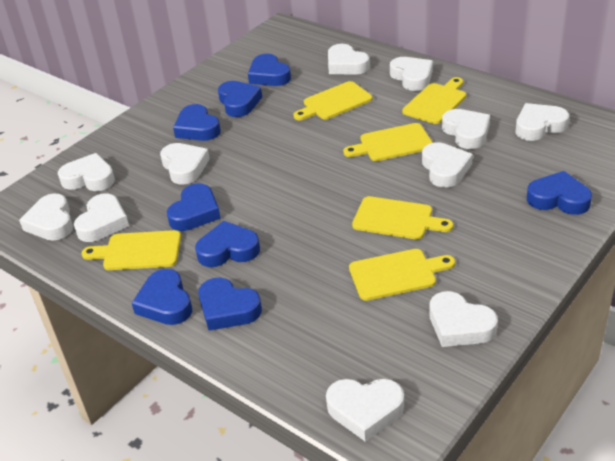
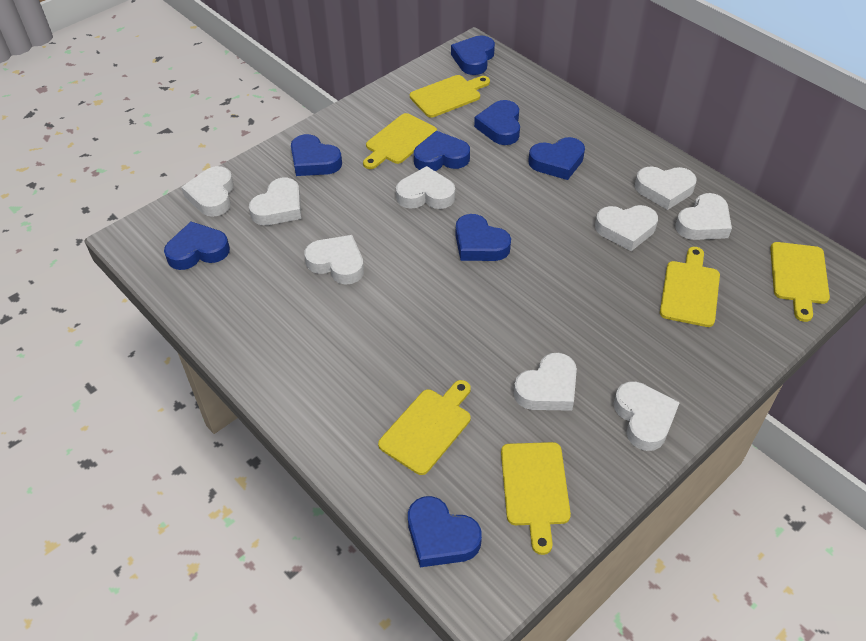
white heart: [19,193,73,241] [58,153,115,191] [74,193,129,242] [160,143,210,184] [326,379,404,442] [328,44,370,75] [390,57,433,91] [422,142,473,188] [429,291,498,347] [442,109,490,149] [516,103,569,141] = 11 -> [181,166,234,217] [249,178,301,225] [304,235,364,285] [396,166,455,209] [514,353,577,411] [595,205,658,251] [614,381,680,451] [635,166,697,210] [675,193,732,240] = 9

